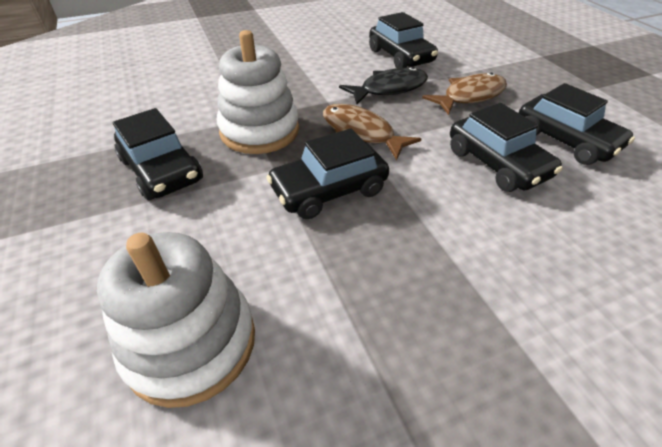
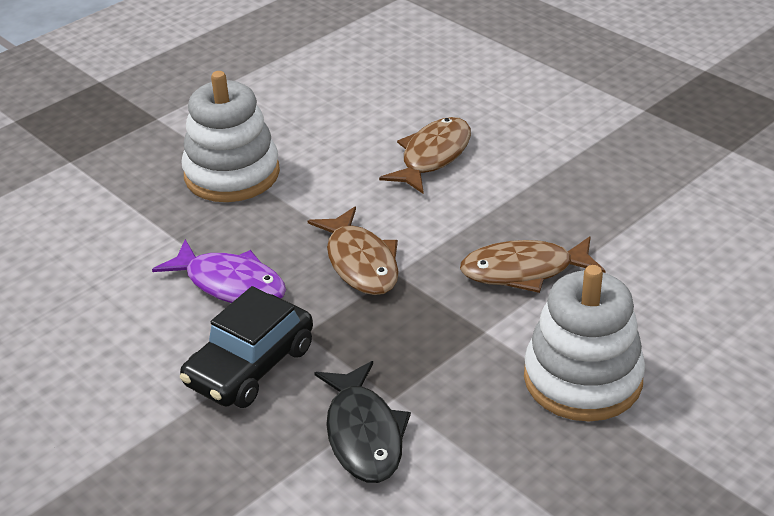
black car: [112,108,203,200] [266,129,389,219] [369,12,438,68] [450,103,563,192] [518,83,635,165] = 5 -> [180,286,313,408] = 1
brown fish: [323,104,421,160] [422,72,507,115] = 2 -> [308,207,399,295] [379,117,471,194] [460,236,605,293] = 3
purple fish: none = 0 -> [152,239,286,303] = 1

